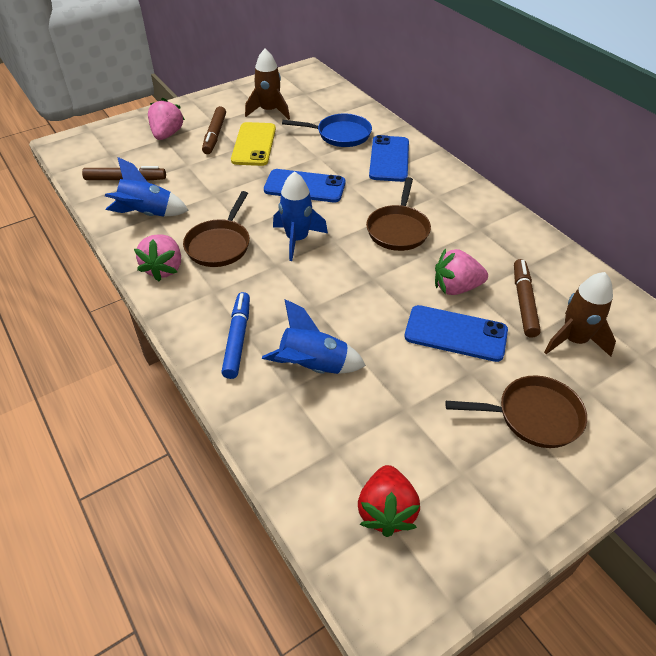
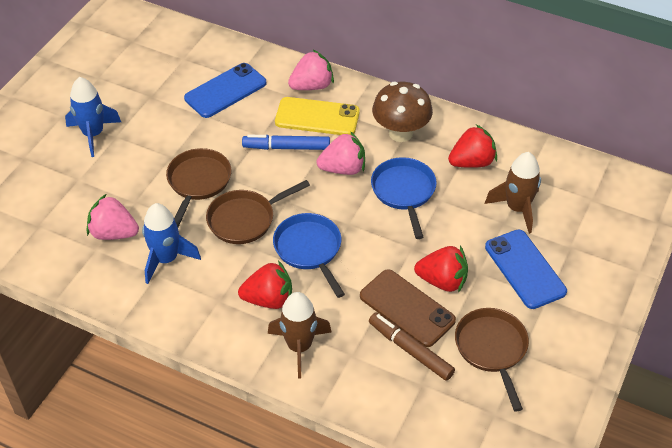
blue pan: [282,114,372,147] = 1 -> [273,213,345,298] [371,157,437,239] = 2
blue phone: [264,169,345,202] [369,135,409,182] [405,305,508,362] = 3 -> [184,63,267,118] [485,230,567,309] = 2
blue rocket: [105,157,189,217] [262,299,366,374] [273,171,328,261] = 3 -> [65,77,121,157] [142,203,201,284] = 2
brown marker: [82,166,166,181] [202,106,226,154] [514,259,541,338] = 3 -> [369,312,455,381] = 1
brown mushroom: none = 0 -> [372,82,433,142] = 1
brown phone: none = 0 -> [360,269,456,347] = 1
red strawberry: [358,465,420,537] = 1 -> [238,261,292,309] [414,246,468,293] [448,124,497,168] = 3

